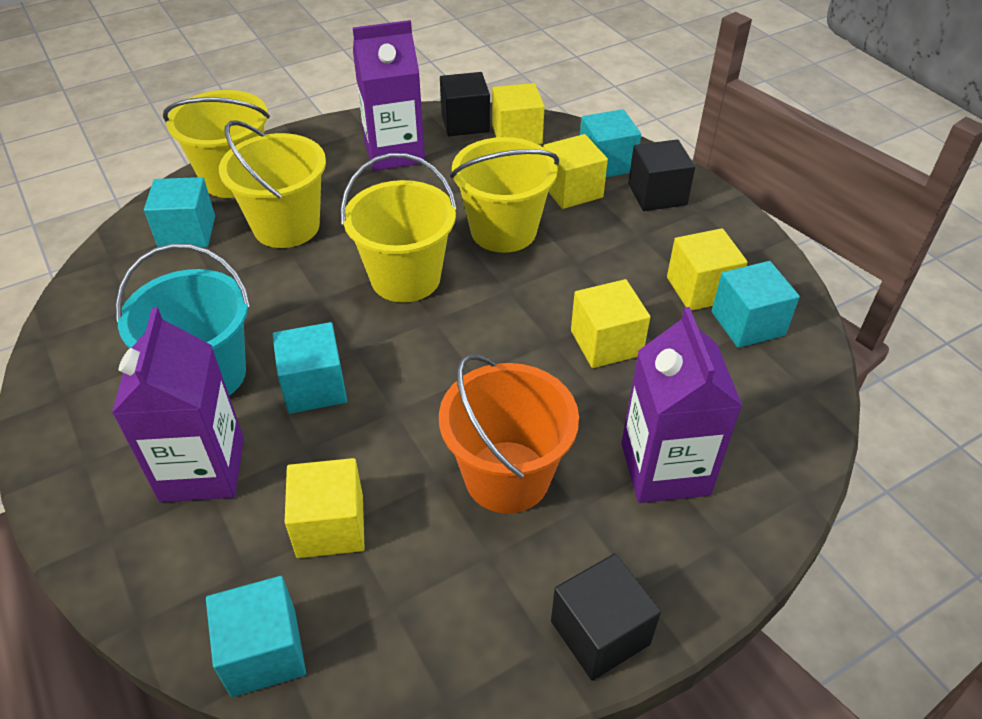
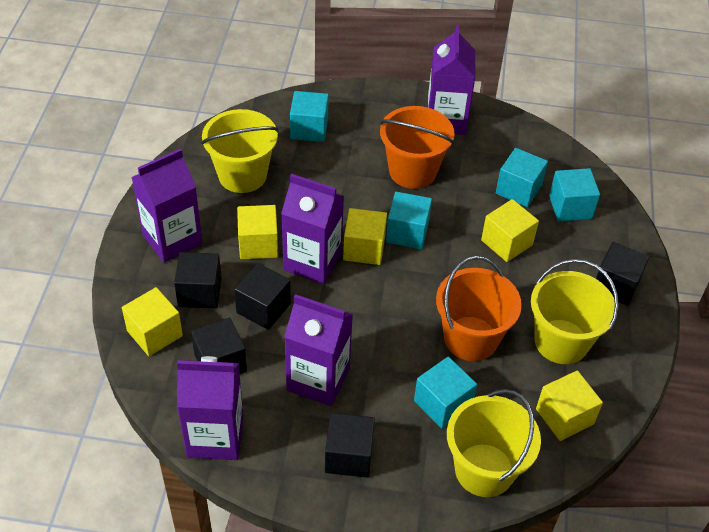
black cube: [440,72,490,136] [551,554,661,681] [628,139,695,211] = 3 -> [174,252,222,308] [191,317,247,374] [234,263,291,330] [325,413,375,478] [596,242,649,306] = 5
orange bucket: [439,354,579,514] = 1 -> [380,106,454,189] [436,256,522,361] = 2
purple carton: [112,307,244,502] [353,20,425,171] [621,307,742,503] = 3 -> [131,148,203,263] [177,356,244,460] [281,174,344,284] [284,294,353,406] [427,25,476,135] = 5
turquoise bucket: [115,244,251,395] = 1 -> none = 0
yellow bucket: [163,90,270,198] [219,120,326,248] [341,153,457,303] [450,137,559,253] = 4 -> [201,109,278,193] [447,389,541,497] [531,259,619,364] = 3

